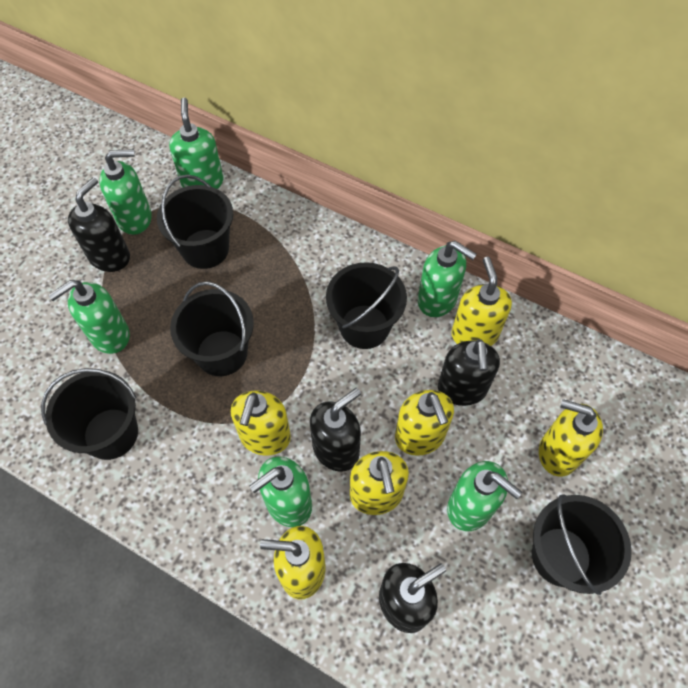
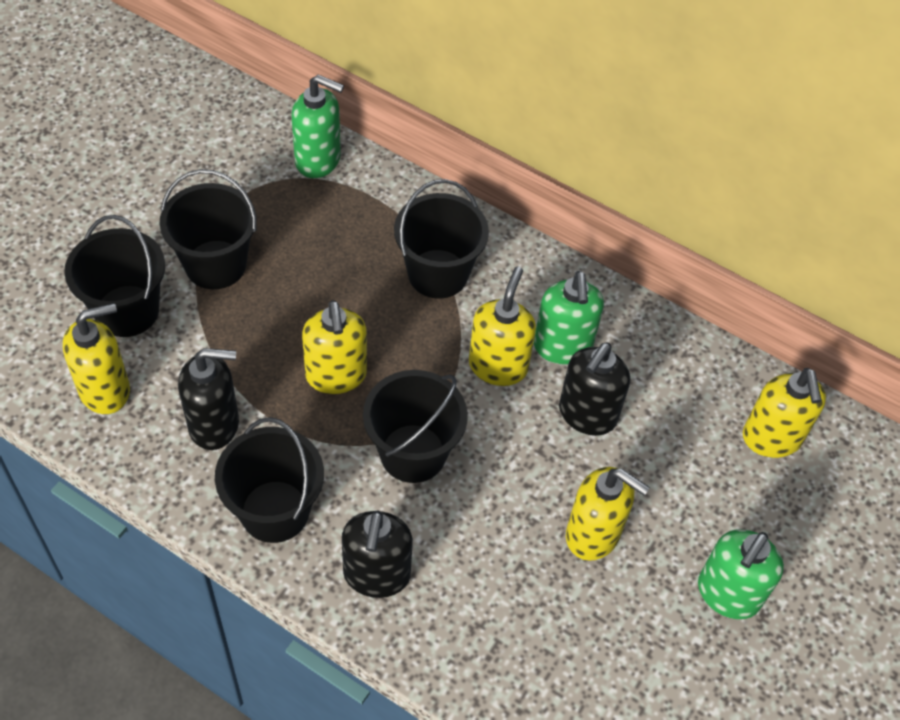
black soap dispenser: [68,177,130,272] [310,388,361,472] [379,563,446,633] [438,339,500,406] = 4 -> [178,348,239,450] [342,511,413,598] [559,342,630,436] = 3
green soap dispenser: [48,280,130,354] [99,149,152,235] [169,98,224,189] [249,456,312,527] [418,241,477,317] [447,461,522,531] = 6 -> [291,75,344,178] [534,271,604,364] [698,529,784,619] = 3
yellow soap dispenser: [231,391,291,455] [260,526,326,599] [350,451,409,515] [395,390,454,456] [452,257,512,346] [539,399,603,477] = 6 -> [63,303,130,414] [302,300,367,394] [469,267,536,386] [566,467,650,561] [743,368,826,458] = 5

